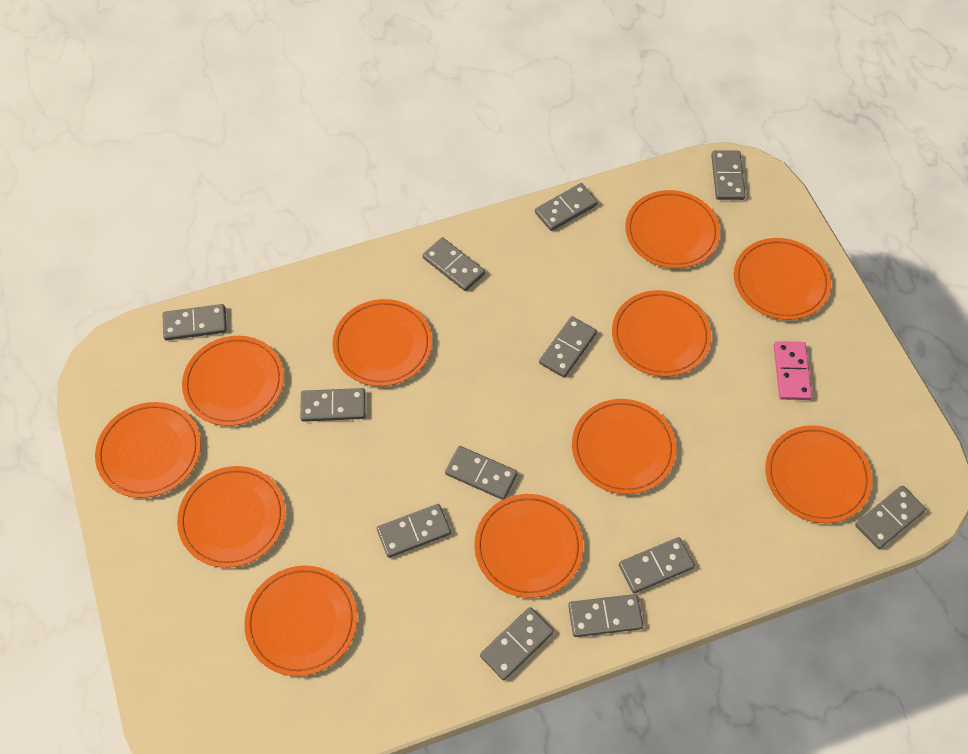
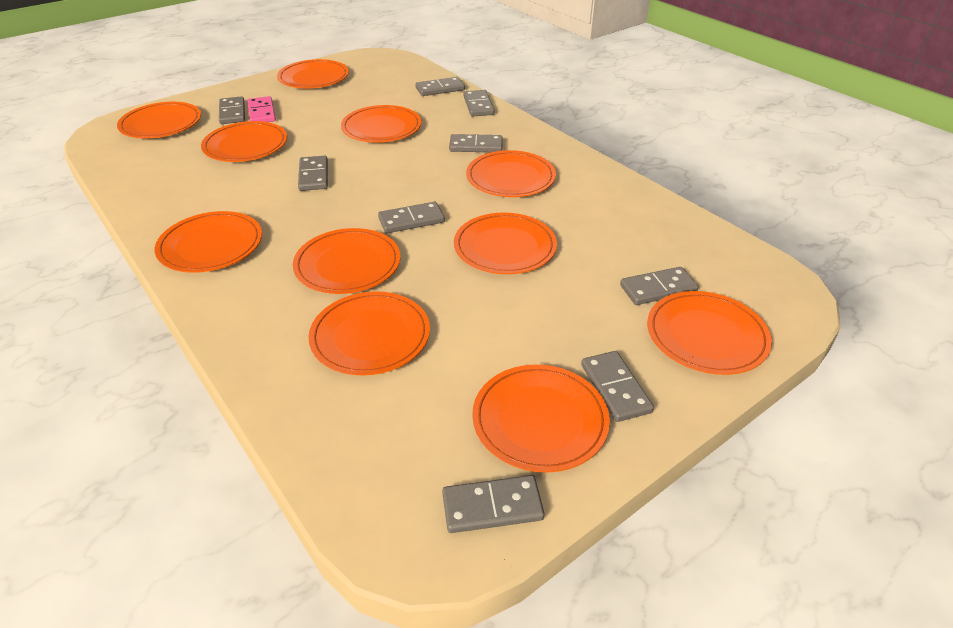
grey domino: [162,304,227,341] [300,388,366,422] [377,504,451,558] [422,237,485,291] [445,446,518,500] [480,607,554,680] [535,183,598,231] [539,316,597,378] [568,594,643,637] [619,537,695,593] [711,150,746,200] [855,485,926,549] = 12 -> [219,96,245,124] [298,156,328,191] [378,202,445,233] [415,77,465,96] [442,475,544,533] [449,134,503,152] [463,90,494,117] [581,351,654,422] [620,267,698,305] = 9

